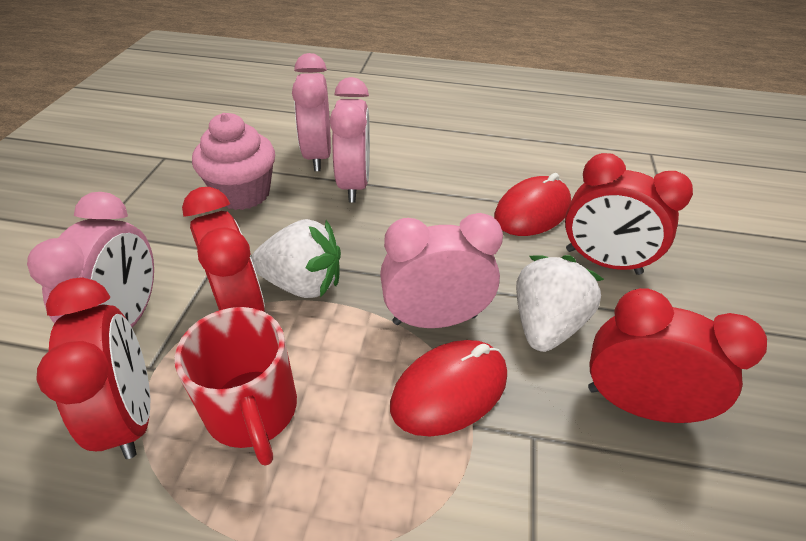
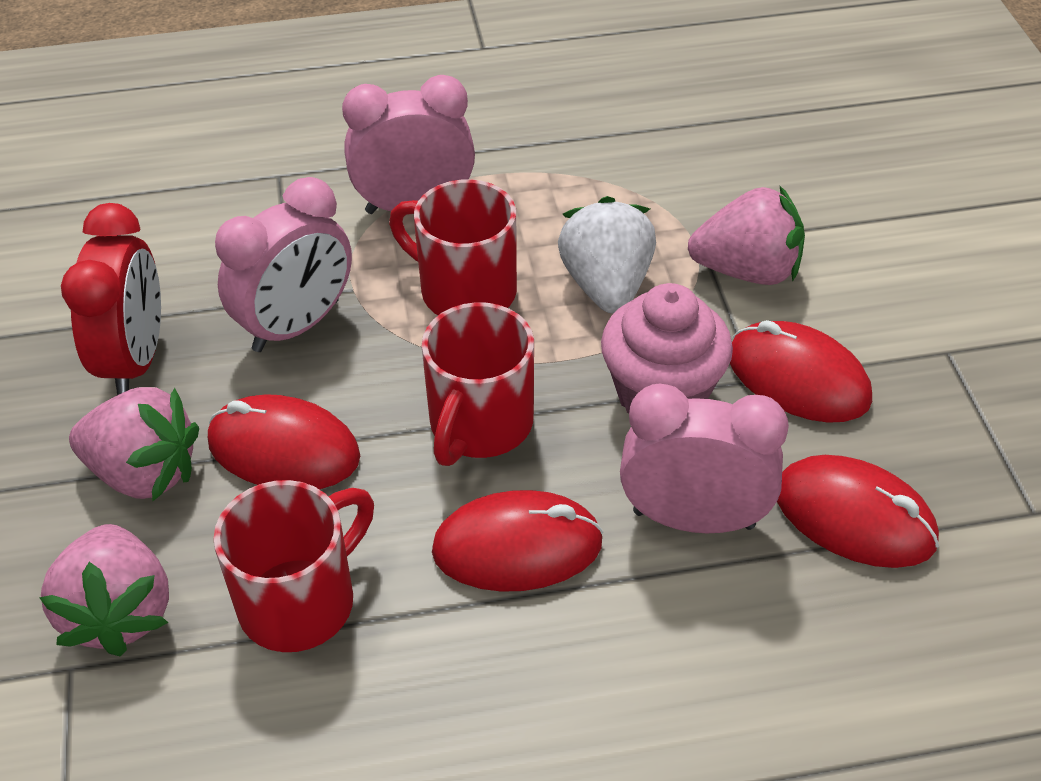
pink clock: [27,192,154,328] [292,53,331,171] [330,77,370,202] [380,213,503,328] = 4 -> [215,177,352,352] [342,75,475,214] [620,383,789,533] = 3
pink strawberry: none = 0 -> [39,524,169,656] [69,387,199,501] [688,186,805,285] = 3
red clock: [36,277,150,459] [182,187,265,312] [565,153,693,275] [588,288,767,423] = 4 -> [61,203,161,395] = 1
red mouse: [390,340,507,437] [494,173,571,236] = 2 -> [208,394,360,490] [432,490,603,592] [730,320,872,423] [777,455,939,568] = 4
red mug: [175,307,297,466] = 1 -> [213,480,374,652] [389,179,517,315] [421,302,534,466] = 3
white strawberry: [251,219,341,298] [516,255,604,352] = 2 -> [558,196,656,313] = 1

